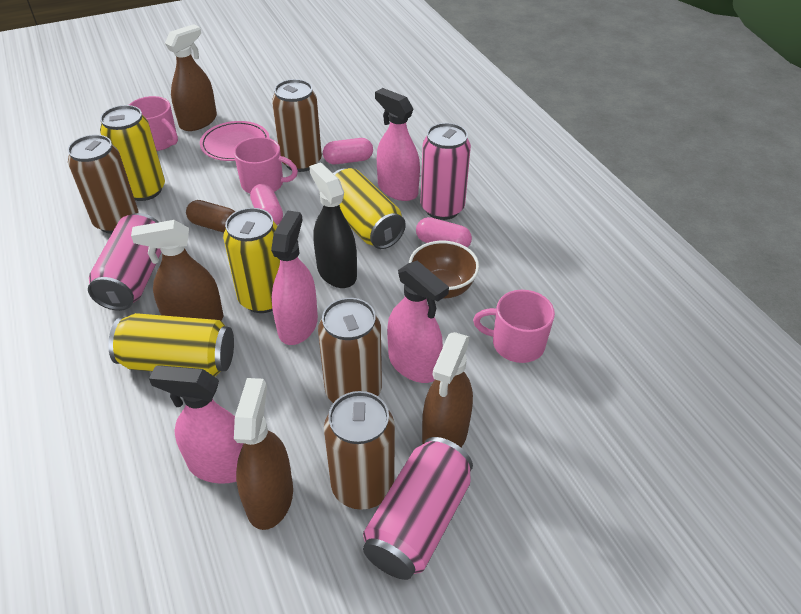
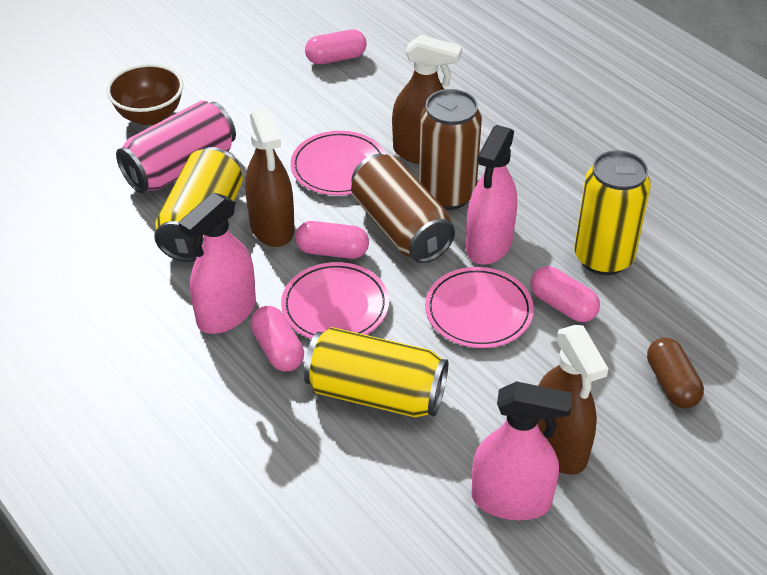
black spray bottle: [309,162,357,288] = 1 -> none = 0
brown can: [67,135,138,234] [272,79,322,172] [318,298,382,403] [324,391,395,510] = 4 -> [351,154,455,263] [419,89,482,210] = 2
brown spray bottle: [131,220,224,320] [165,24,217,131] [234,378,293,530] [422,332,473,447] = 4 -> [245,107,295,247] [392,35,462,164] [538,325,608,475] = 3
pink can: [88,213,161,311] [363,437,473,580] [421,123,471,220] = 3 -> [116,100,236,193] = 1
pink capsule: [250,184,283,225] [323,138,373,164] [416,217,472,248] = 3 -> [250,306,304,371] [295,221,369,259] [305,29,367,64] [530,266,600,322] = 4
pink mug: [129,96,178,151] [234,137,298,193] [473,290,555,363] = 3 -> none = 0
pink plate: [200,121,269,161] = 1 -> [281,262,389,339] [291,131,386,195] [425,267,534,348] = 3
pink spray bottle: [149,365,244,484] [271,210,318,345] [375,88,420,201] [387,261,449,383] = 4 -> [179,192,256,334] [466,125,517,265] [472,381,572,520] = 3
yellow can: [100,105,165,201] [108,313,234,377] [223,208,280,313] [333,168,406,249] = 4 -> [154,147,243,262] [304,327,448,418] [574,150,651,275] = 3

